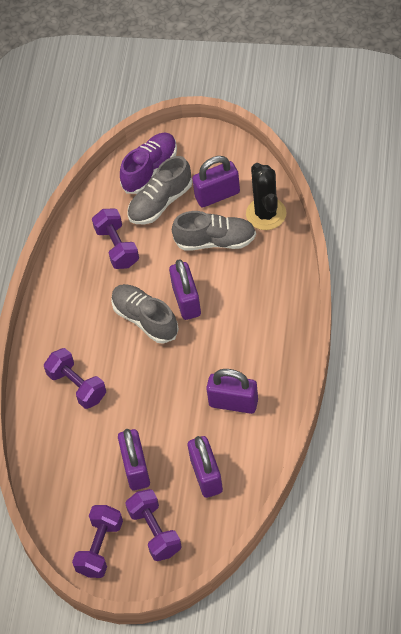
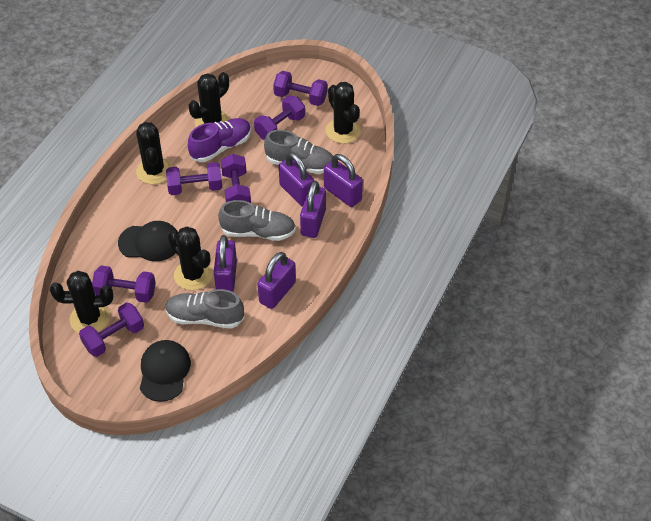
black cactus: [246,163,287,230] = 1 -> [50,271,113,333] [136,122,172,184] [168,226,213,290] [188,72,229,127] [326,82,361,144] = 5
black cap: none = 0 -> [118,221,178,261] [140,340,191,402] = 2
purple dumbbell: [44,348,106,409] [72,505,123,578] [92,209,139,269] [125,489,182,561] = 4 -> [79,302,144,357] [92,266,156,303] [166,162,222,195] [221,154,251,203] [254,96,305,140] [273,71,327,106] = 6

